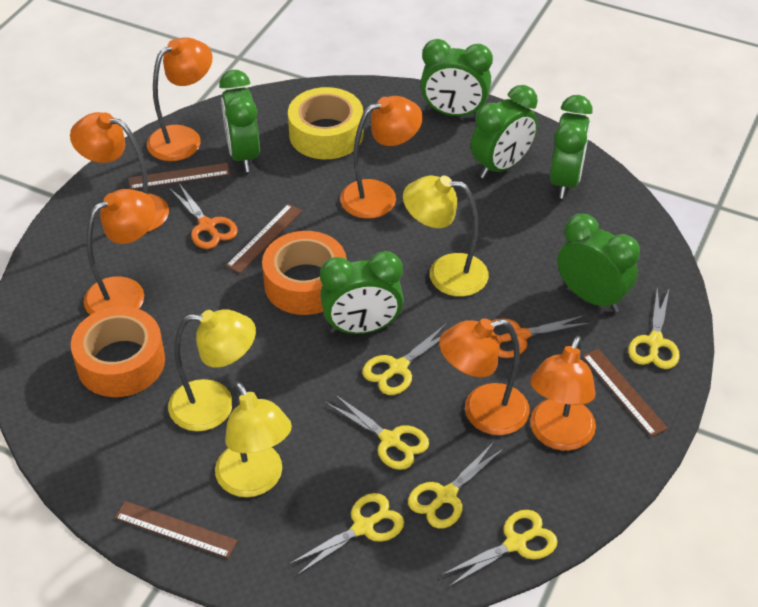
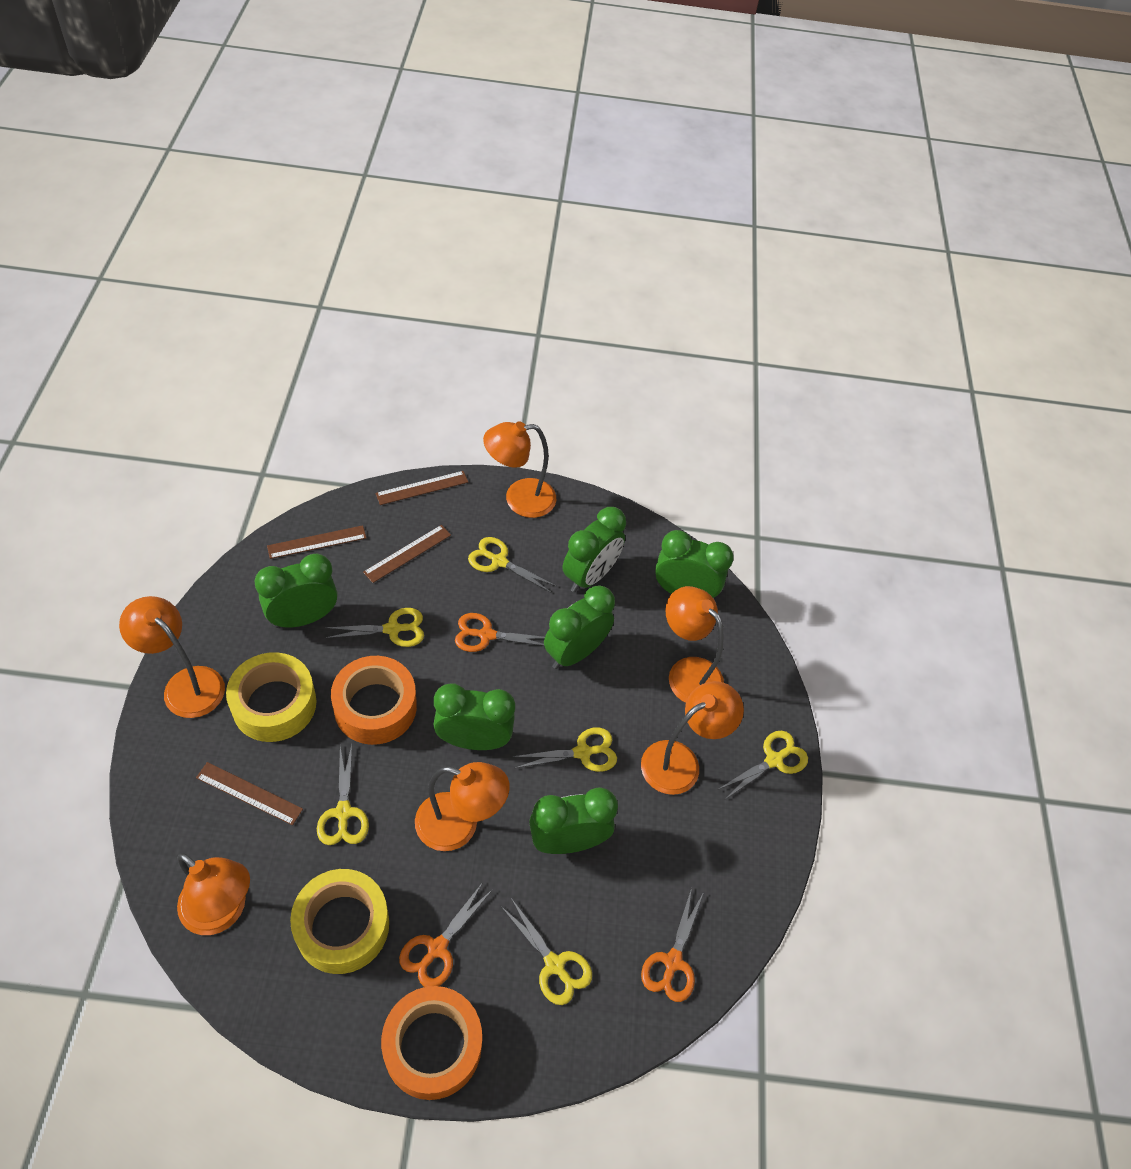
orange scissors: [169,183,238,249] [491,315,591,358] = 2 -> [399,882,493,987] [455,613,545,652] [641,888,704,1002] = 3
yellow lamp: [168,309,256,431] [215,382,292,497] [403,176,489,297] = 3 -> none = 0
yellow tape: [288,87,364,159] = 1 -> [226,652,317,742] [290,869,389,974] = 2

